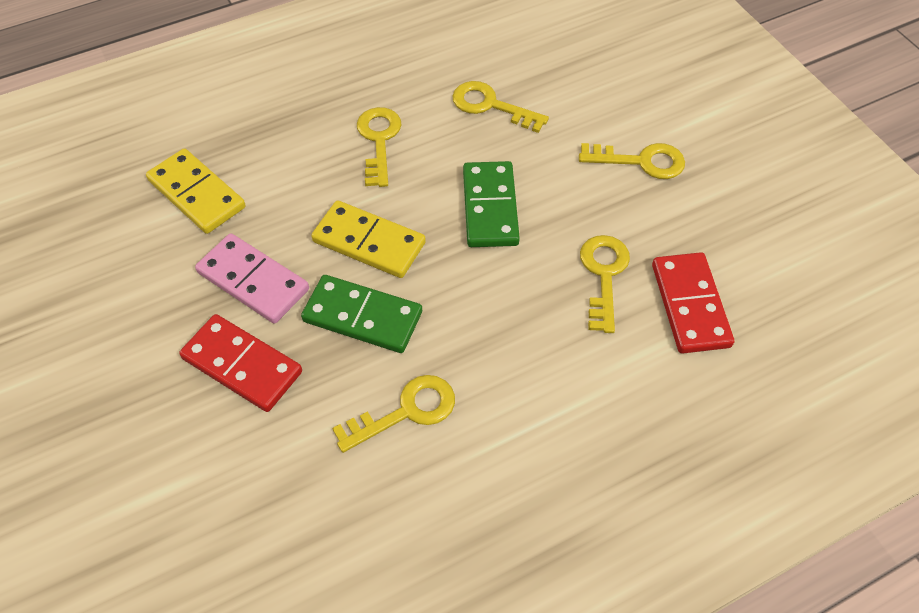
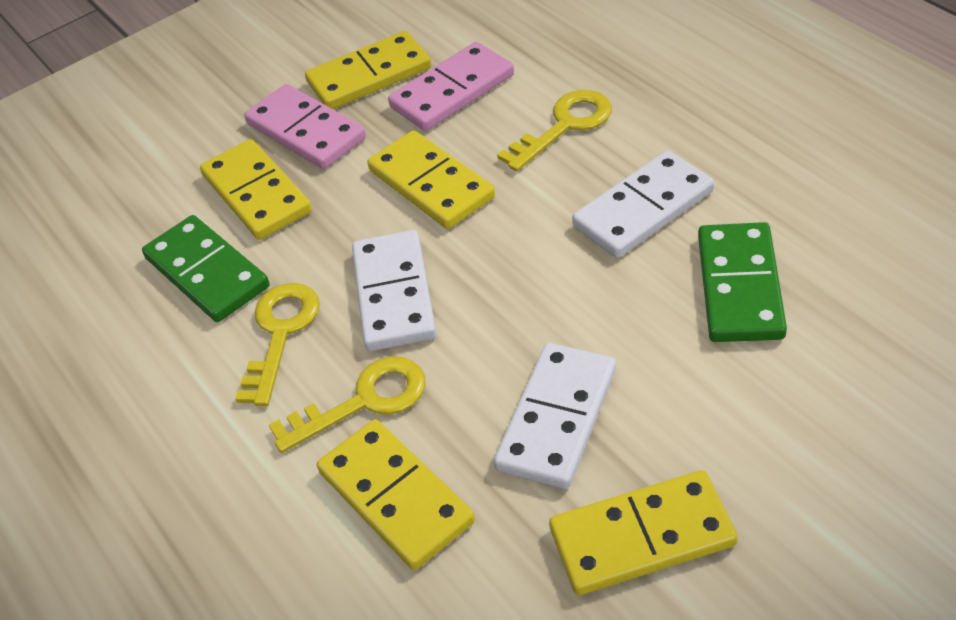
pink domino: [195,233,309,324] = 1 -> [244,84,366,169] [388,42,514,131] = 2
red domino: [179,314,302,412] [652,252,734,354] = 2 -> none = 0
white domino: none = 0 -> [352,230,436,351] [494,343,616,489] [572,150,714,258] = 3
yellow domino: [146,148,246,234] [311,200,426,278] = 2 -> [200,139,312,240] [305,31,432,109] [317,419,475,570] [367,130,495,229] [549,470,738,595] = 5
yellow key: [332,375,455,453] [357,107,401,187] [452,81,549,133] [579,143,685,179] [580,235,630,333] = 5 -> [235,283,320,406] [269,356,425,453] [497,90,612,171] = 3

